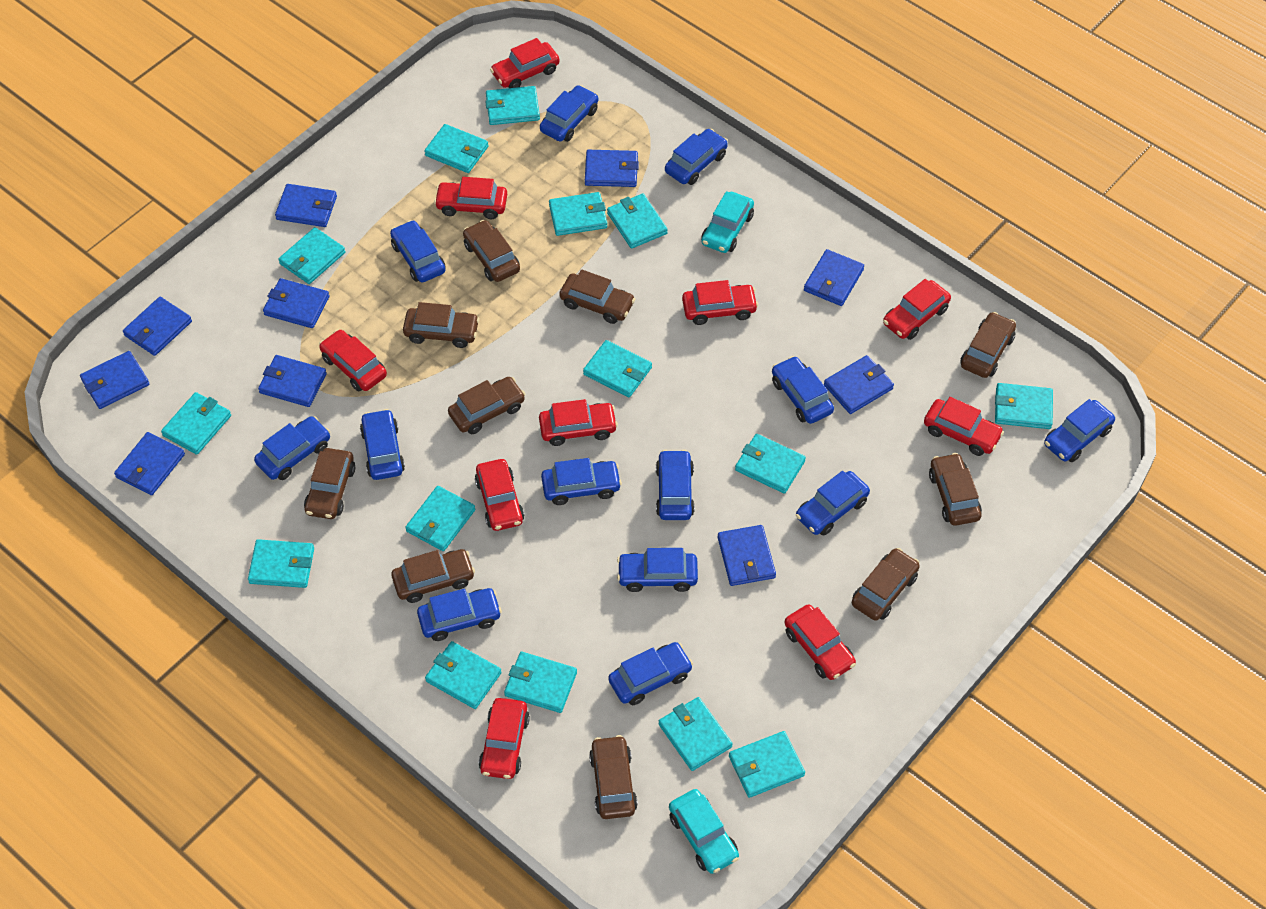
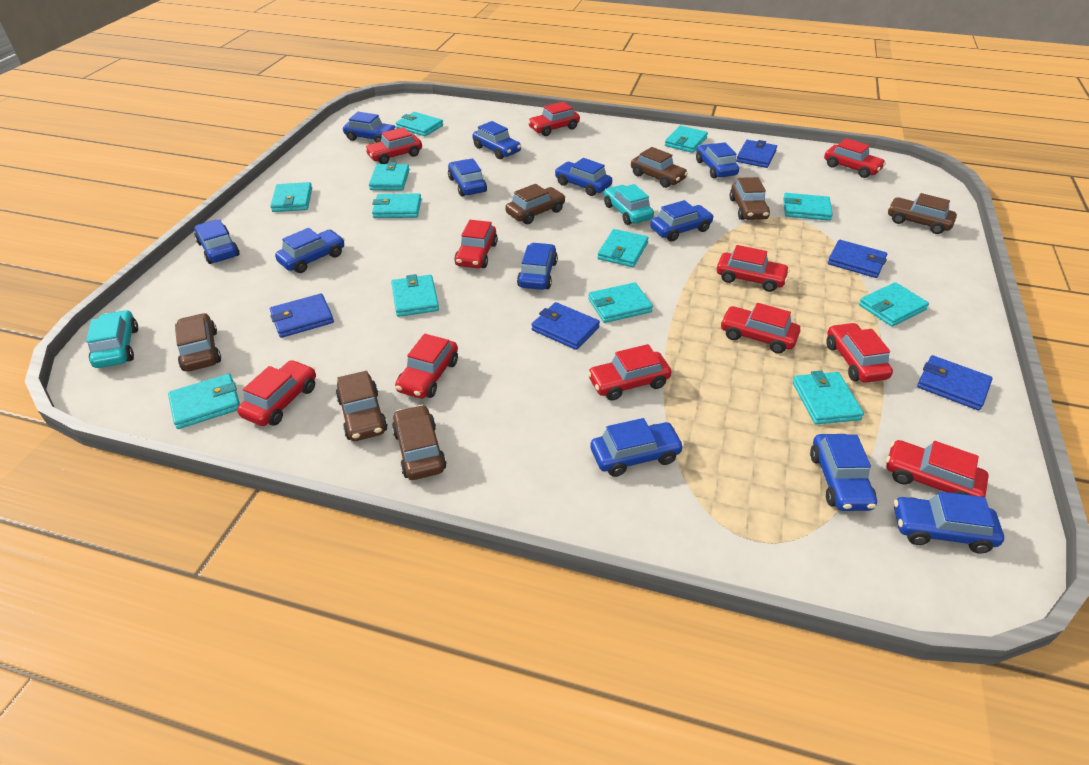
blue car: [254,416,330,480] [360,409,405,480] [390,220,446,282] [417,588,502,641] [540,85,598,142] [541,458,622,505] [608,642,693,705] [617,548,698,592] [656,450,695,520] [665,129,728,185] [772,356,834,424] [796,471,870,536] [1044,399,1115,462] = 13 -> [194,219,240,264] [275,228,345,273] [343,112,397,143] [448,158,487,196] [472,121,521,159] [517,243,558,290] [555,158,612,196] [590,418,684,477] [650,200,714,242] [696,142,739,178] [810,434,877,511] [894,492,1004,554] = 12
blue wallet: [80,351,149,409] [114,432,185,495] [123,297,192,356] [258,355,327,407] [263,278,330,328] [275,184,337,227] [585,150,639,187] [718,525,776,586] [804,249,864,306] [824,355,894,414] = 10 -> [270,294,334,338] [531,302,600,350] [736,140,777,168] [828,240,887,278] [917,355,993,411] = 5
brown car: [304,448,355,519] [391,549,475,603] [403,302,480,348] [448,377,525,434] [463,220,520,282] [559,269,635,324] [589,735,638,819] [852,548,920,621] [929,453,982,526] [960,312,1016,378] = 10 -> [175,313,221,371] [336,371,388,441] [392,405,447,480] [505,184,566,224] [631,147,688,188] [730,177,770,220] [888,193,957,234] = 7
red car: [319,329,387,392] [434,177,507,219] [475,459,524,531] [479,698,530,779] [490,38,560,88] [539,399,618,446] [682,280,758,325] [785,604,856,680] [883,279,951,340] [924,397,1004,456] = 10 -> [237,360,316,426] [365,127,422,164] [395,334,458,399] [454,220,498,268] [528,102,580,136] [587,344,671,400] [717,245,790,292] [720,303,800,353] [824,138,886,178] [826,322,893,383] [886,440,989,497] = 11
turquoise wallet: [161,392,231,455] [248,539,314,588] [278,227,345,284] [405,486,475,551] [424,124,489,173] [425,641,502,709] [485,86,540,125] [504,652,577,713] [549,192,607,236] [583,340,652,397] [607,194,668,249] [659,697,733,771] [729,731,805,798] [735,434,806,494] [995,383,1053,429] = 15 -> [168,374,240,429] [270,182,312,212] [369,162,410,191] [372,193,421,218] [391,274,439,317] [396,112,443,136] [588,282,653,323] [597,229,648,267] [665,126,708,153] [783,193,833,221] [792,371,864,424] [859,282,929,326] = 12

